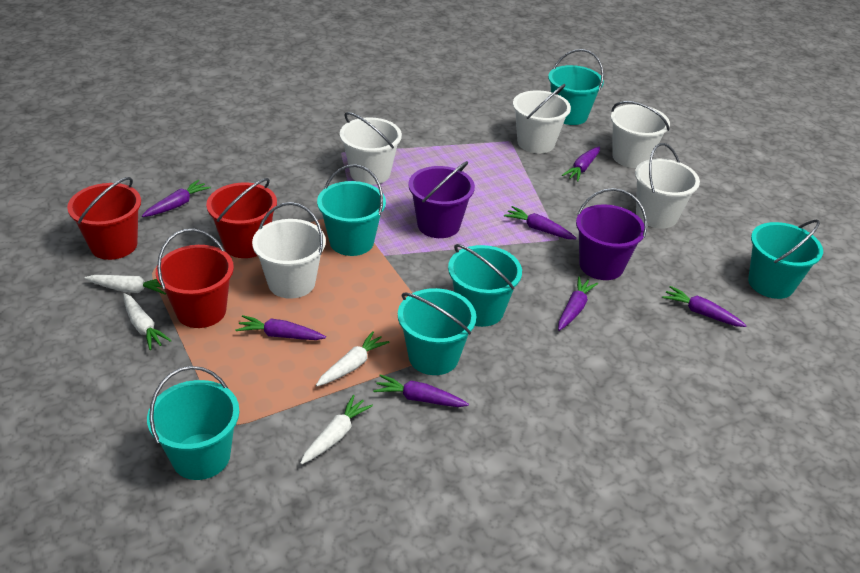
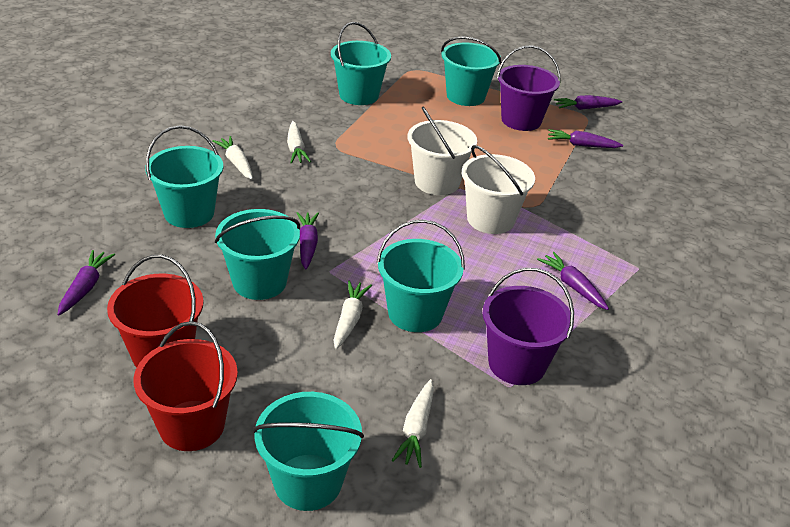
purple carrot: [142,180,211,217] [235,315,326,340] [373,375,469,407] [504,206,577,239] [558,277,598,331] [562,146,600,182] [662,286,747,327] = 7 -> [57,250,115,316] [297,212,319,270] [537,252,609,310] [548,129,623,148] [554,95,622,110] = 5
red bucket: [67,177,141,260] [156,229,234,328] [206,178,277,258] = 3 -> [107,255,204,368] [134,321,238,451] = 2
white bucket: [252,202,326,299] [340,112,402,185] [513,84,571,153] [611,101,670,168] [635,143,700,229] = 5 -> [408,107,477,195] [462,145,535,234] = 2

